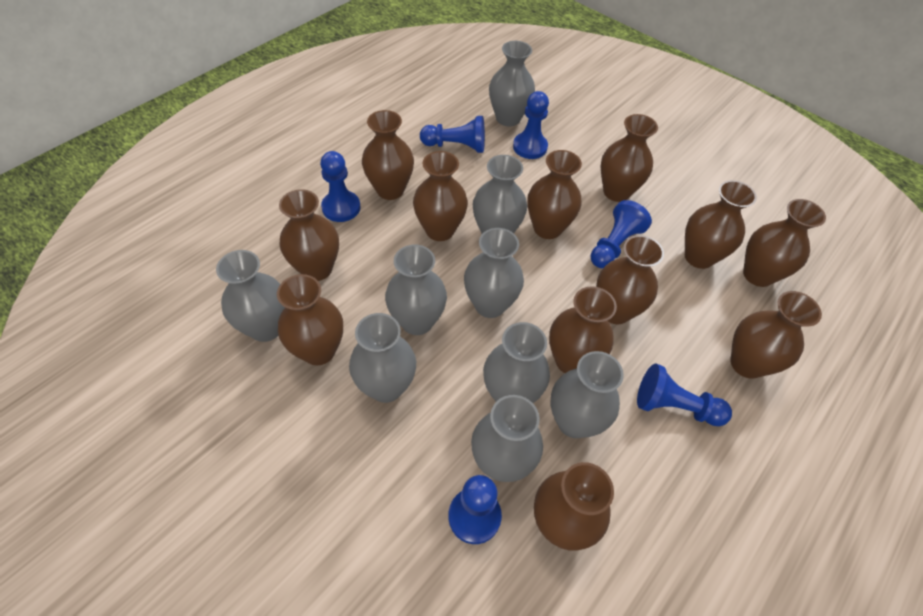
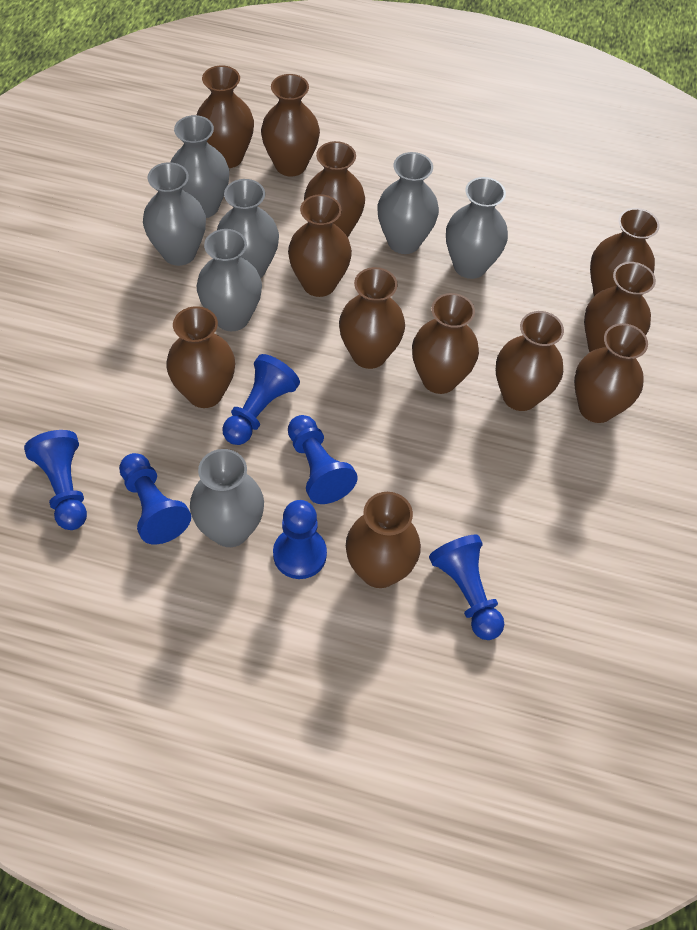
grey vase: [216,250,285,342] [349,313,416,403] [385,245,447,335] [464,228,524,318] [471,395,543,482] [473,155,527,234] [483,322,550,403] [489,41,535,126] [551,351,624,438] = 9 -> [143,162,206,266] [171,115,229,218] [190,449,264,547] [197,229,262,331] [217,179,279,278] [377,152,439,254] [446,177,508,279] = 7

